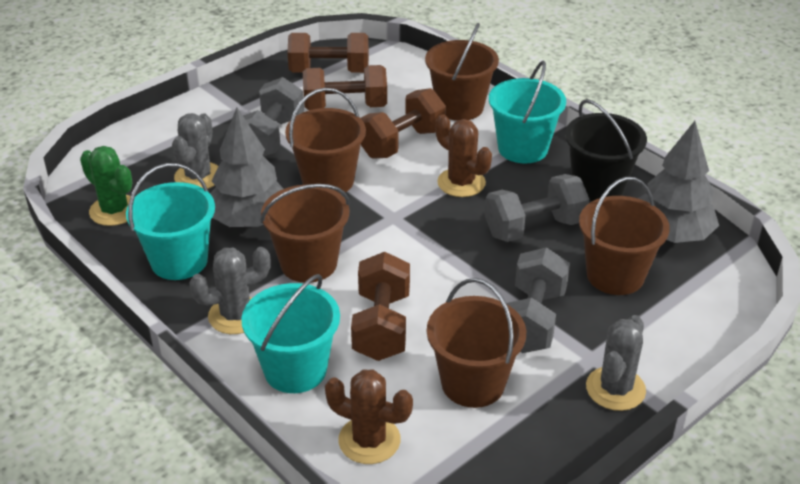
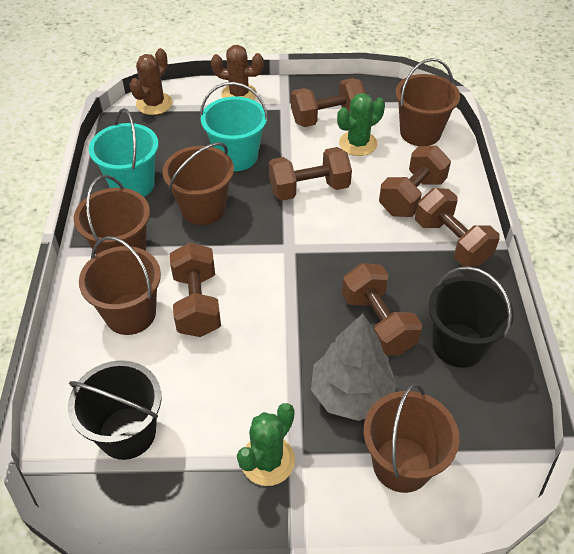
black bucket: [565,99,647,201] = 1 -> [68,360,161,460] [429,266,514,368] = 2
brown dumbbell: [288,33,369,73] [303,65,387,110] [351,252,410,361] [360,88,446,159] = 4 -> [170,243,221,337] [269,147,352,201] [291,78,366,127] [342,263,422,356] [379,146,451,217] [415,188,500,267] = 6
green cactus: [80,146,133,226] = 1 -> [237,403,295,486] [337,93,385,156] = 2
grey cactus: [172,113,218,189] [189,247,271,334] [586,315,646,411] = 3 -> none = 0
grey dumbbell: [243,77,304,156] [485,174,589,242] [506,247,570,353] = 3 -> none = 0
grey tree: [210,107,283,227] [638,121,719,243] = 2 -> [311,314,397,421] = 1
turquoise bucket: [126,163,215,280] [241,274,340,393] [489,61,566,164] = 3 -> [89,108,158,197] [200,82,268,171] = 2

